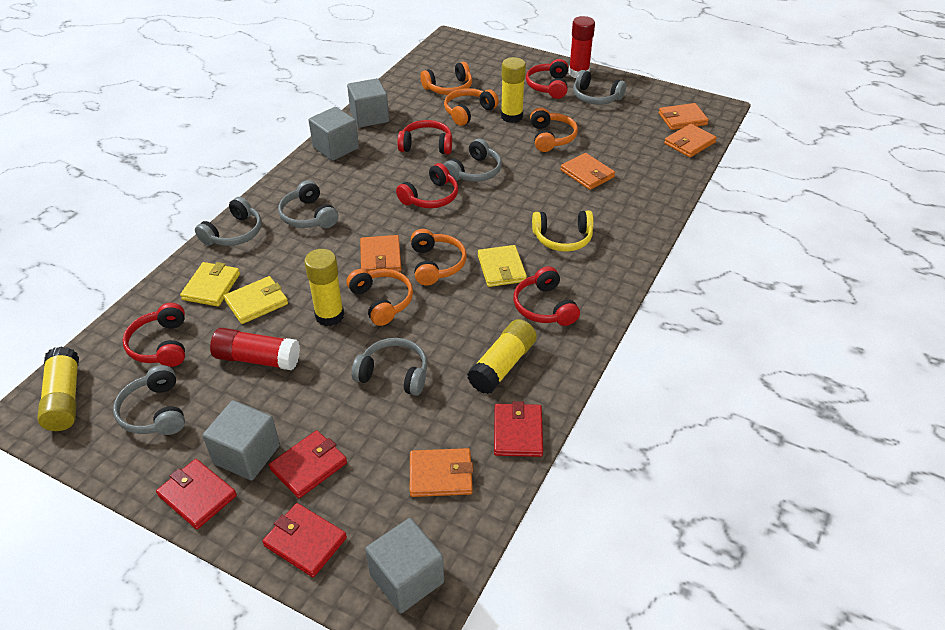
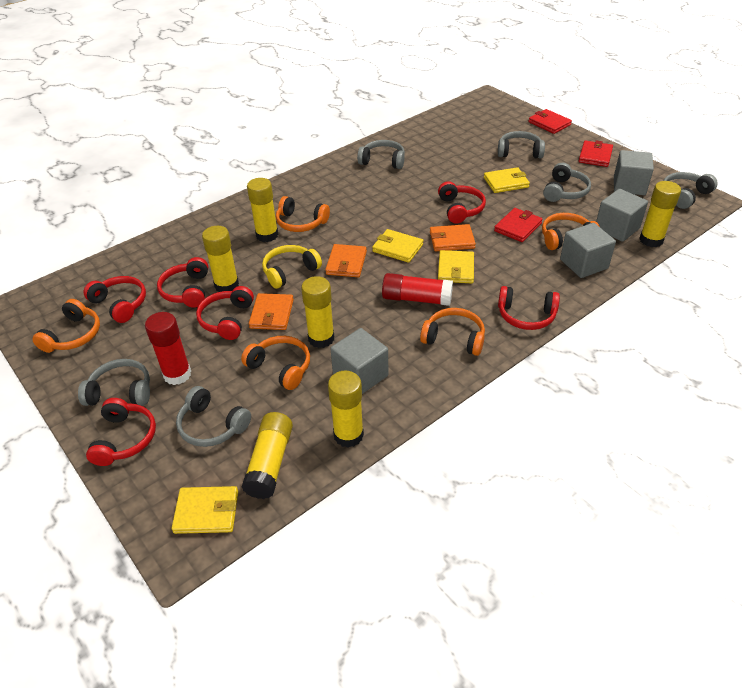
orange wallet: [360,235,402,272] [410,448,473,497] [560,153,615,190] [658,103,709,130] [664,124,717,157] = 5 -> [249,293,294,330] [325,244,367,277] [430,224,476,251] = 3
red headphones: [123,303,185,367] [396,163,458,208] [397,120,452,154] [513,266,580,326] [526,59,568,99] = 5 -> [83,276,146,323] [86,398,156,466] [157,257,208,308] [196,286,254,340] [438,181,486,224] [498,286,560,330] = 6
red wallet: [156,459,237,529] [262,503,347,577] [269,430,347,498] [494,401,543,457] = 4 -> [494,208,543,242] [529,109,572,134] [579,141,613,167] = 3
yellow glue stick: [37,347,79,431] [304,249,344,326] [467,319,537,394] [501,57,526,123] = 4 -> [202,226,239,292] [242,412,293,499] [247,178,279,242] [301,276,334,348] [328,371,364,448] [639,181,681,247] = 6
yellow wallet: [180,262,240,306] [224,276,288,324] [478,245,527,287] = 3 -> [172,486,238,534] [372,229,423,263] [438,250,474,283] [484,167,530,193] = 4

